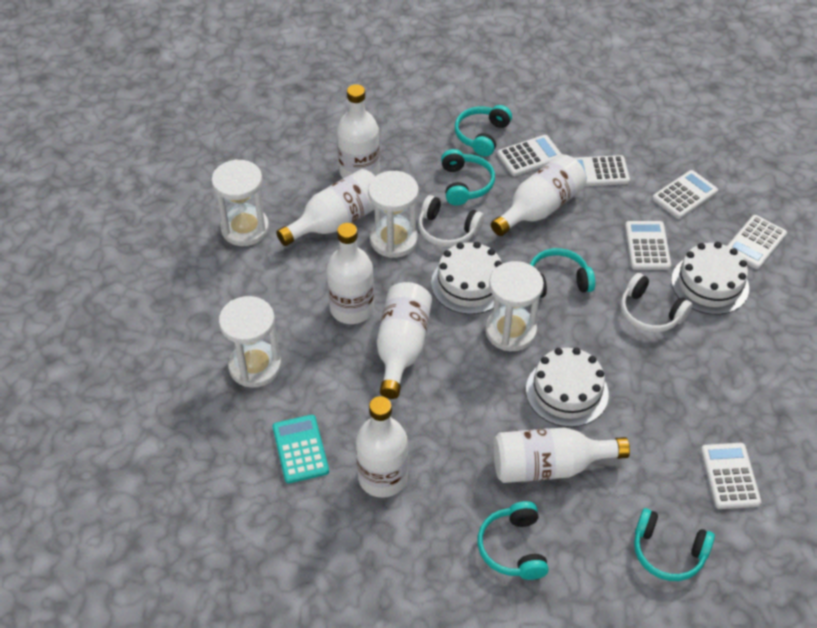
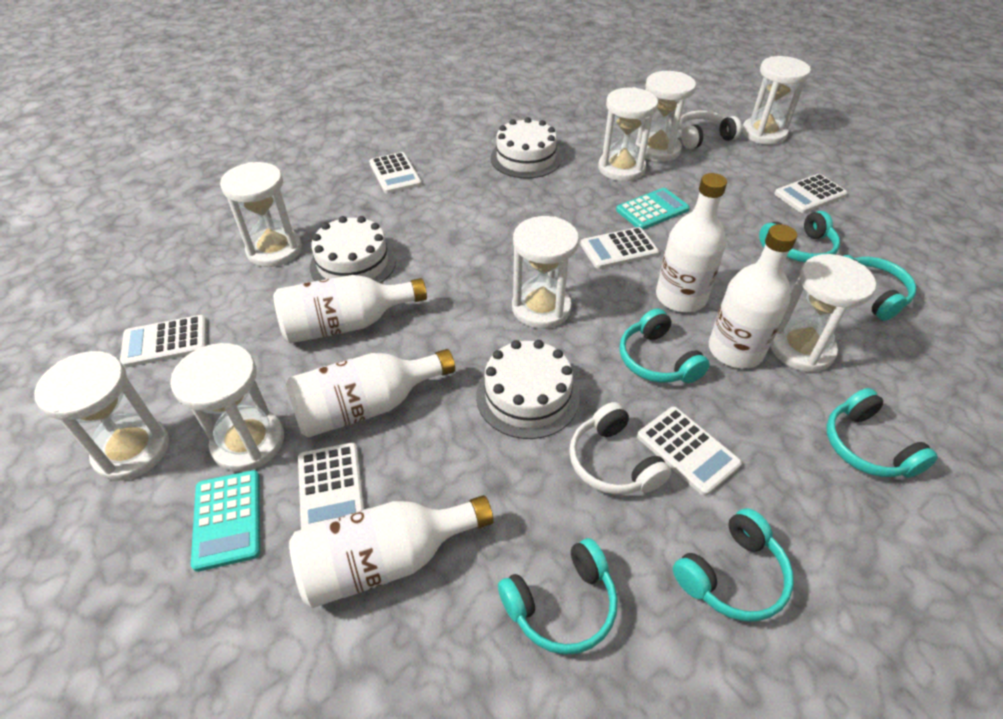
turquoise calculator: [273,415,329,483] = 1 -> [191,470,260,572] [616,188,689,230] = 2
turquoise headphones: [441,149,495,206] [455,105,512,157] [478,501,549,580] [530,248,595,298] [634,508,715,581] = 5 -> [498,538,618,655] [619,308,710,383] [673,508,794,622] [759,211,840,262] [826,388,938,478] [844,255,916,321] = 6
white bottle: [276,169,375,246] [326,223,374,324] [337,84,380,178] [356,396,408,498] [377,282,432,399] [491,154,586,236] [493,427,630,483] = 7 -> [273,275,427,343] [286,349,455,438] [289,495,493,608] [656,173,727,312] [709,224,797,369] = 5
white hourglass: [212,159,269,246] [219,296,281,388] [368,171,419,258] [485,261,544,351] = 4 -> [34,351,169,481] [170,343,284,472] [220,162,302,267] [512,216,579,329] [598,87,658,181] [636,71,696,162] [742,56,811,145] [770,254,876,372] = 8

